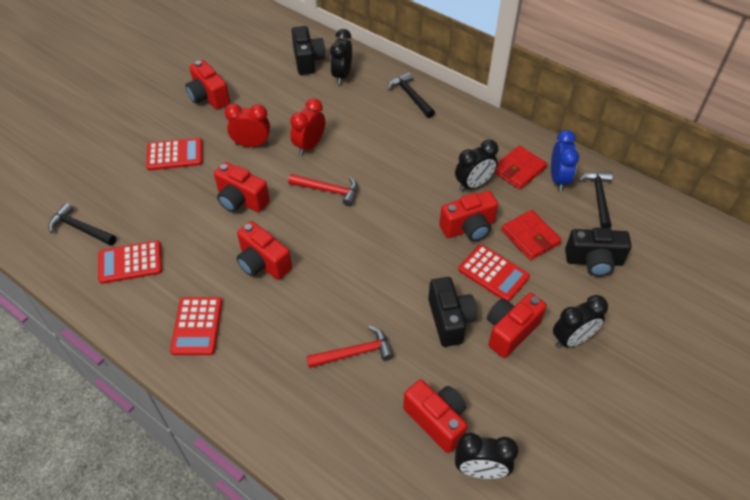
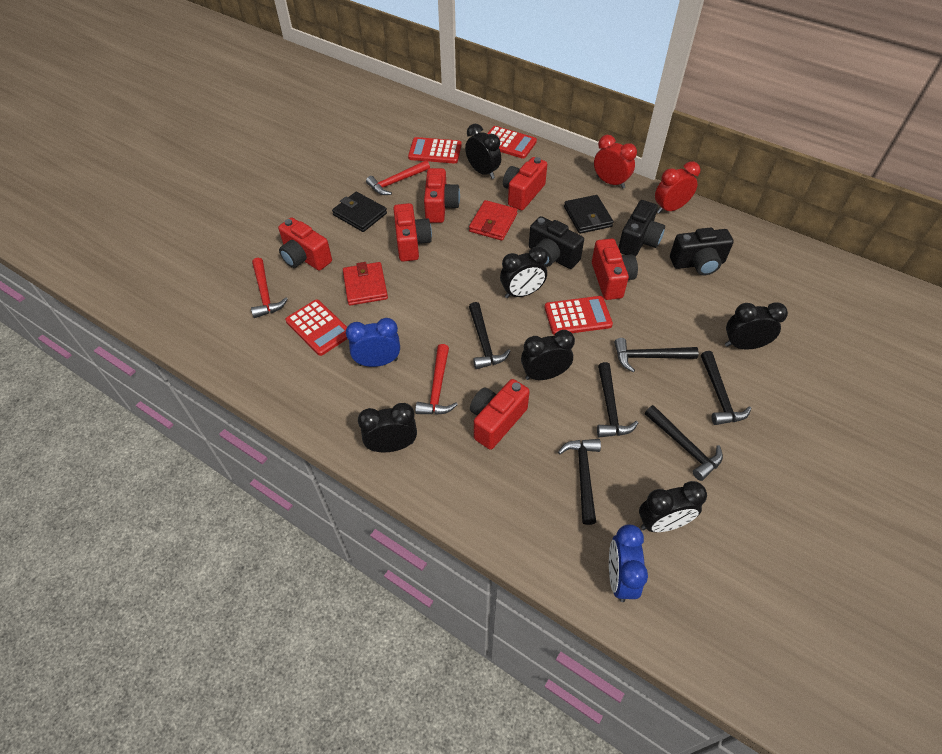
black clock: [330,29,352,84] [455,140,498,192] [455,433,518,479] [553,295,608,348] = 4 -> [358,403,417,452] [465,124,501,179] [500,246,548,298] [521,330,575,380] [639,481,707,532] [725,302,788,350] = 6
black hammer: [48,203,116,246] [388,72,435,118] [578,172,613,228] = 3 -> [469,302,510,369] [558,439,601,525] [597,362,638,437] [614,338,699,372] [645,405,723,481] [701,351,752,425] = 6
black wallet: none = 0 -> [332,192,387,232] [564,195,613,234] = 2
blue clock: [551,130,579,191] = 1 -> [346,318,400,367] [609,524,648,602] = 2
red hammer: [288,174,358,206] [306,326,394,368] = 2 -> [251,258,288,318] [366,160,430,195] [415,344,458,415] = 3

